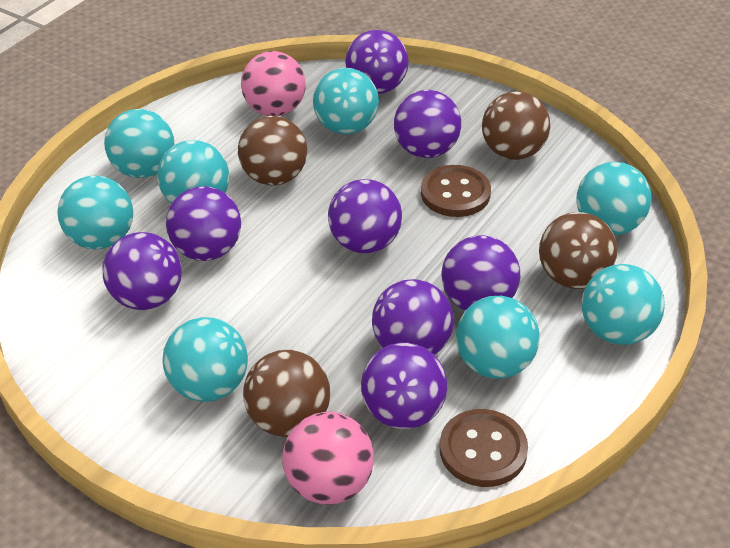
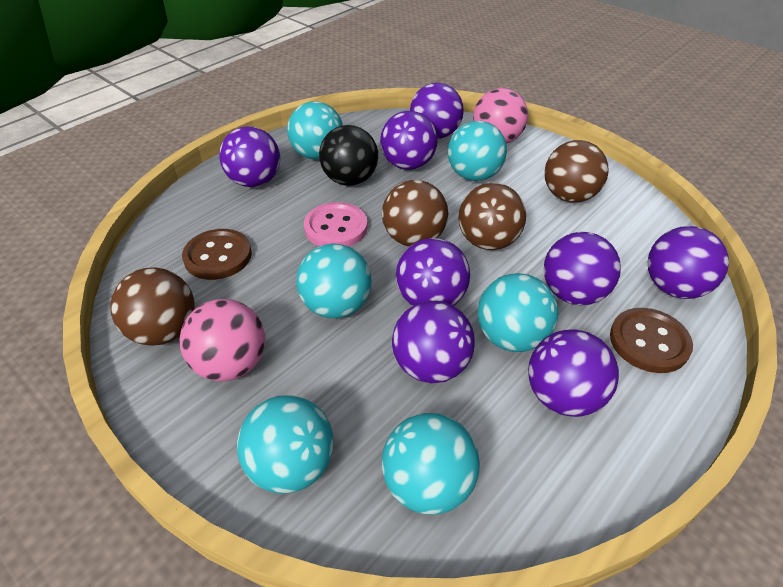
black ball: none = 0 -> [319,125,378,186] = 1
pink button: none = 0 -> [304,202,368,247] = 1
turquoise ball: [57,176,133,249] [104,109,175,178] [157,140,229,204] [163,317,248,402] [313,68,379,135] [456,296,540,379] [576,162,652,235] [582,264,665,345] = 8 -> [237,395,334,494] [287,102,343,160] [296,243,372,318] [382,413,480,515] [448,121,507,181] [478,273,558,352] = 6

